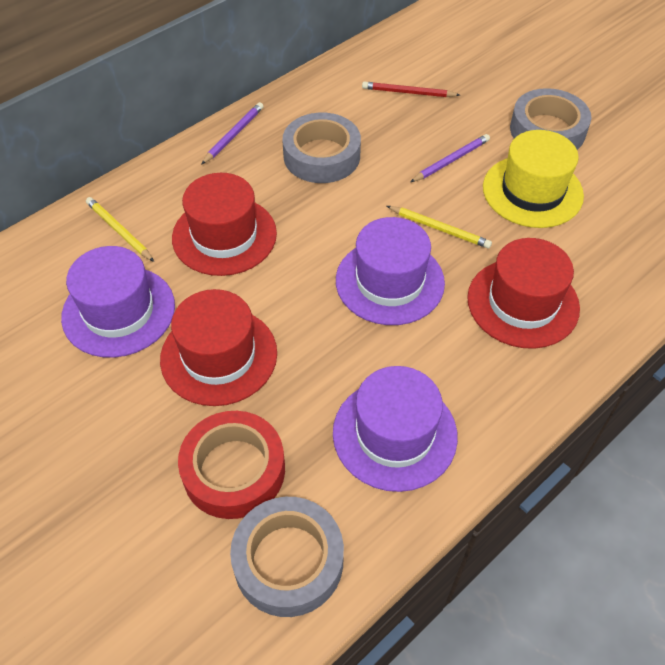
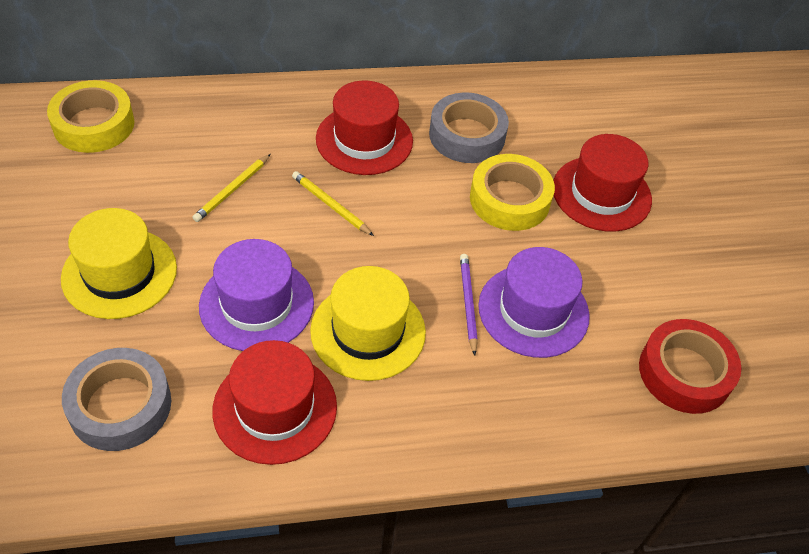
grey tape: [230,497,344,617] [282,113,361,183] [510,88,591,150] = 3 -> [62,348,171,451] [429,93,509,163] = 2
purple hat: [61,246,175,358] [333,366,458,492] [336,217,445,325] = 3 -> [199,239,314,351] [478,247,590,358] = 2
purple pencil: [201,102,264,165] [410,134,490,182] = 2 -> [460,254,478,356] = 1
red pencil: [362,82,460,97] = 1 -> none = 0
yellow hat: [483,130,584,228] = 1 -> [61,208,177,319] [310,266,426,381] = 2
yellow tape: none = 0 -> [47,80,134,153] [470,154,555,231] = 2

